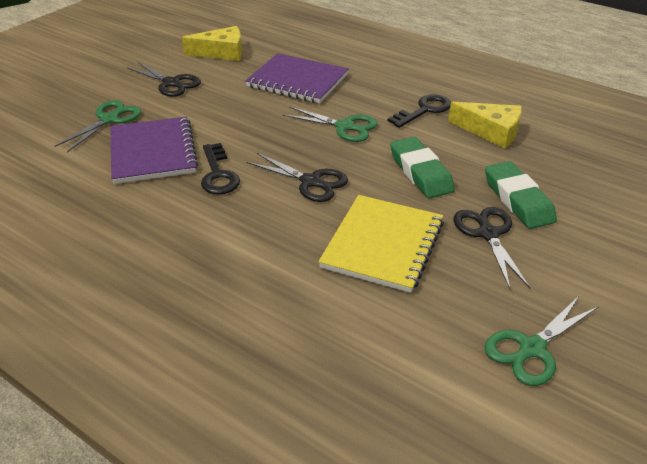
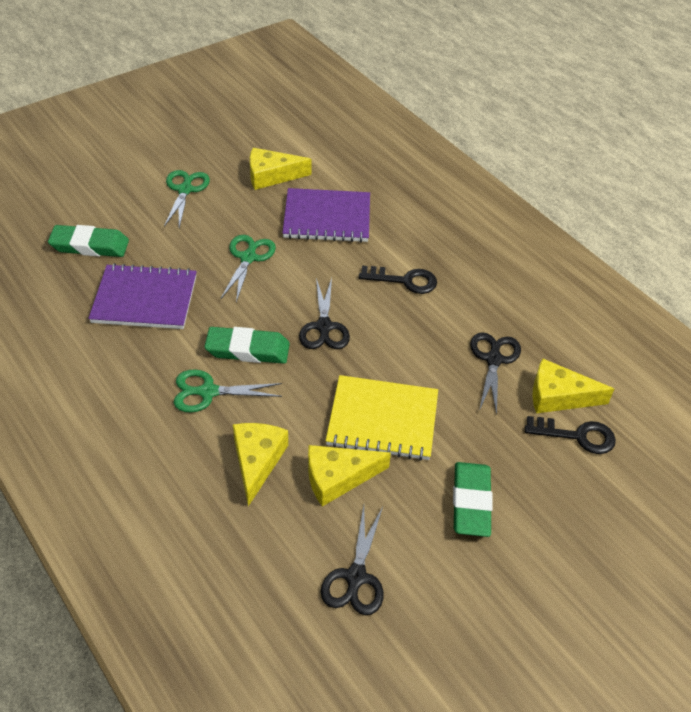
green eraser: [390,137,455,198] [485,161,557,229] = 2 -> [48,225,129,257] [204,327,290,364] [453,462,493,537] = 3
yellow cheese: [182,26,242,61] [448,102,522,149] = 2 -> [233,423,288,506] [250,148,311,190] [308,445,391,506] [532,358,614,413] = 4

